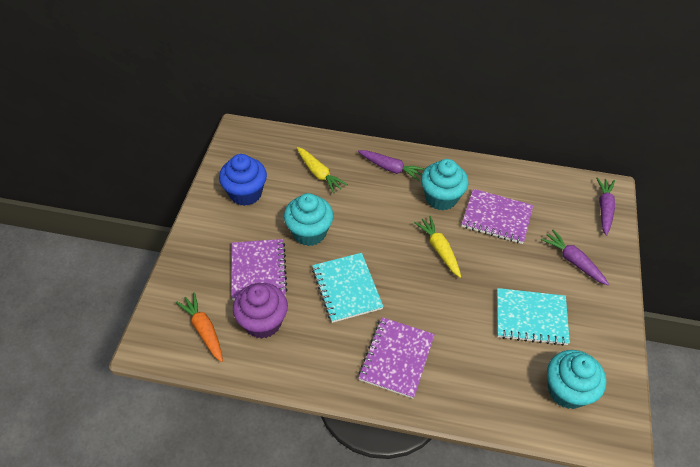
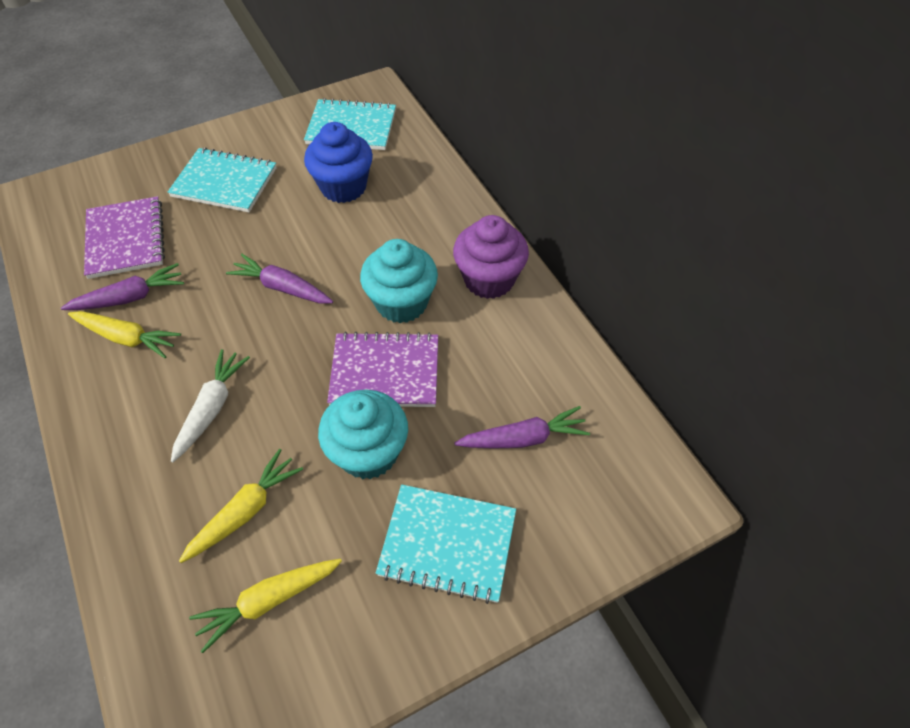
orange carrot: [176,292,223,362] = 1 -> none = 0
purple notebook: [231,239,288,300] [358,317,435,399] [462,189,533,244] = 3 -> [84,196,165,279] [327,332,438,407] = 2
turquoise cupcake: [284,193,333,246] [421,159,469,210] [547,350,606,409] = 3 -> [318,390,408,479] [360,239,438,323] = 2
turquoise notebook: [312,253,384,323] [497,288,570,346] = 2 -> [168,148,277,212] [304,98,396,150] [376,484,516,604] = 3
white carrot: none = 0 -> [171,349,250,462] = 1
yellow carrot: [297,147,348,194] [414,216,461,278] = 2 -> [68,311,181,358] [179,449,303,563] [189,559,342,653] = 3

